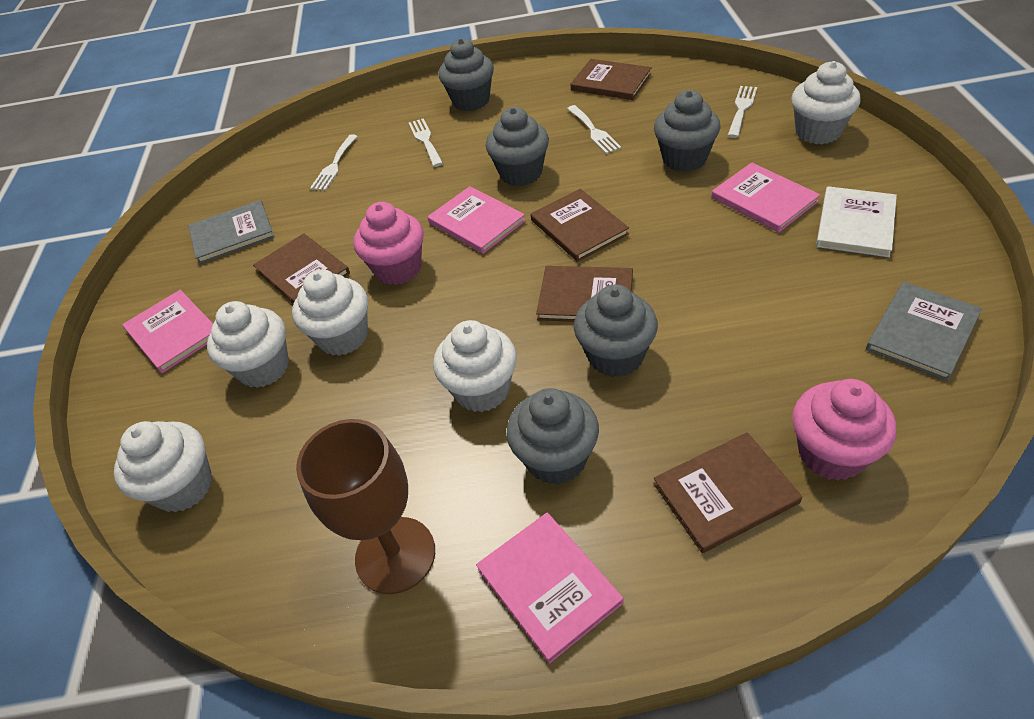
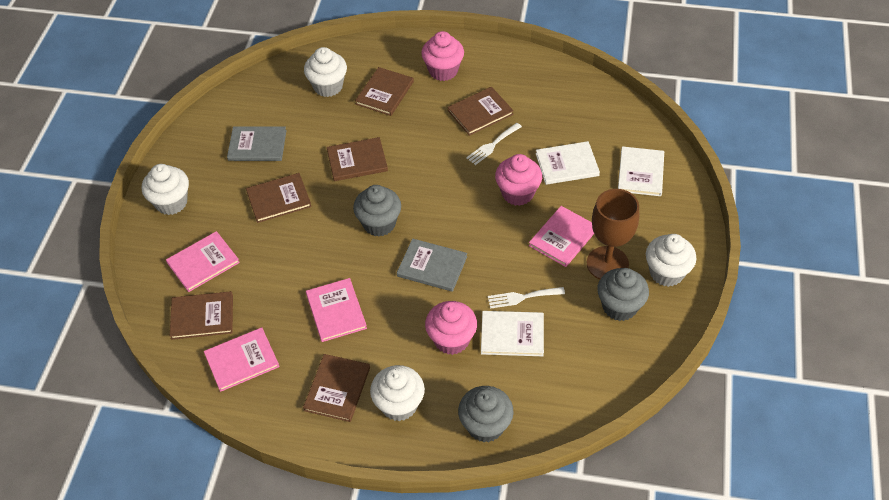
brown book: [253,233,350,304] [531,189,629,262] [536,266,633,322] [571,59,652,100] [653,432,802,553] = 5 -> [170,291,233,340] [246,173,312,223] [303,354,370,422] [327,137,388,181] [355,67,414,116] [448,87,514,136] = 6
grey cupcake: [439,38,494,111] [486,107,549,186] [507,388,599,485] [574,285,658,377] [654,90,720,172] = 5 -> [353,185,401,236] [458,386,514,442] [597,268,649,321] = 3
pink cupcake: [354,202,424,285] [792,379,896,481] = 2 -> [421,31,464,81] [425,301,477,355] [495,154,542,206] = 3
white book: [816,186,897,257] = 1 -> [481,311,544,356] [536,141,600,185] [618,146,664,196] = 3
white cupcake: [114,421,212,513] [207,301,289,388] [292,269,368,356] [433,320,517,412] [791,61,860,144] = 5 -> [142,164,189,215] [304,47,347,97] [370,365,425,421] [646,234,697,287] = 4
white fork: [310,134,358,191] [408,118,443,167] [567,105,621,154] [727,86,757,138] = 4 -> [466,123,522,165] [488,287,565,309] = 2

